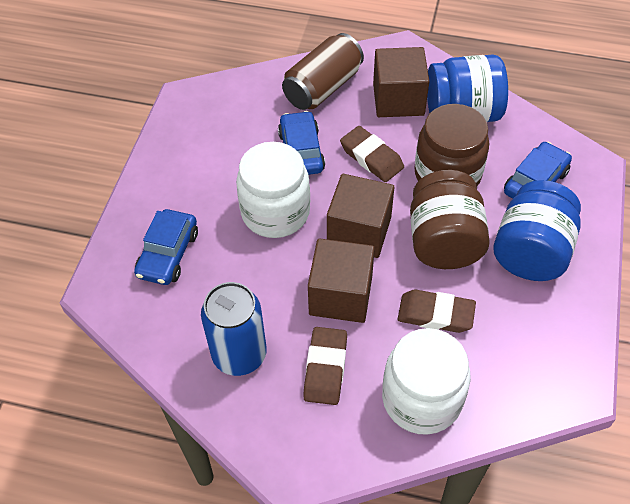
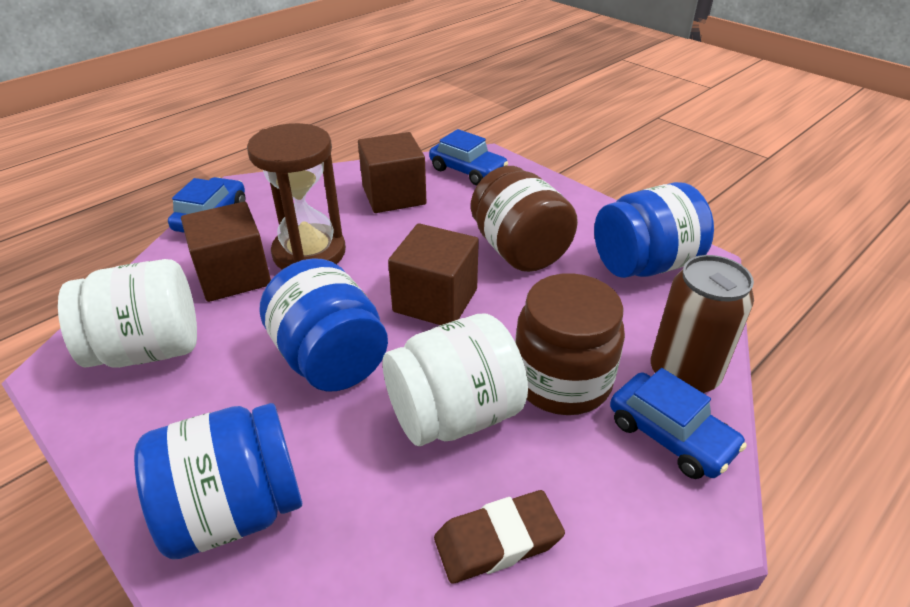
blue can: [201,282,267,376] = 1 -> none = 0
blue jar: [427,55,508,122] [494,180,581,281] = 2 -> [134,403,302,560] [260,258,388,391] [594,182,714,278] = 3
brown eraser: [303,327,347,405] [340,126,404,182] [398,290,476,333] = 3 -> [434,490,565,583] = 1
brown hourglass: none = 0 -> [247,123,346,270] = 1

